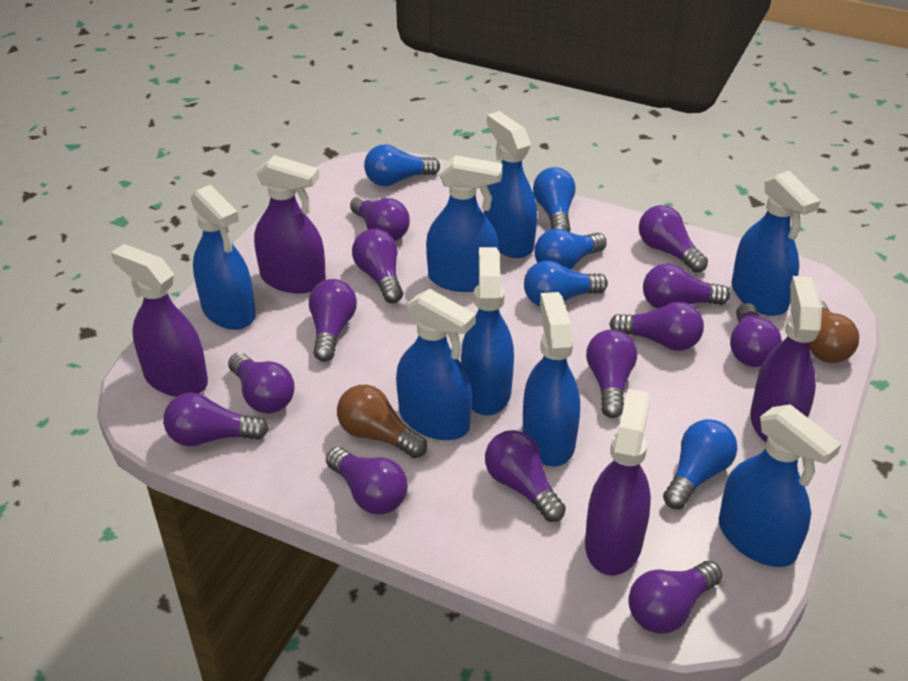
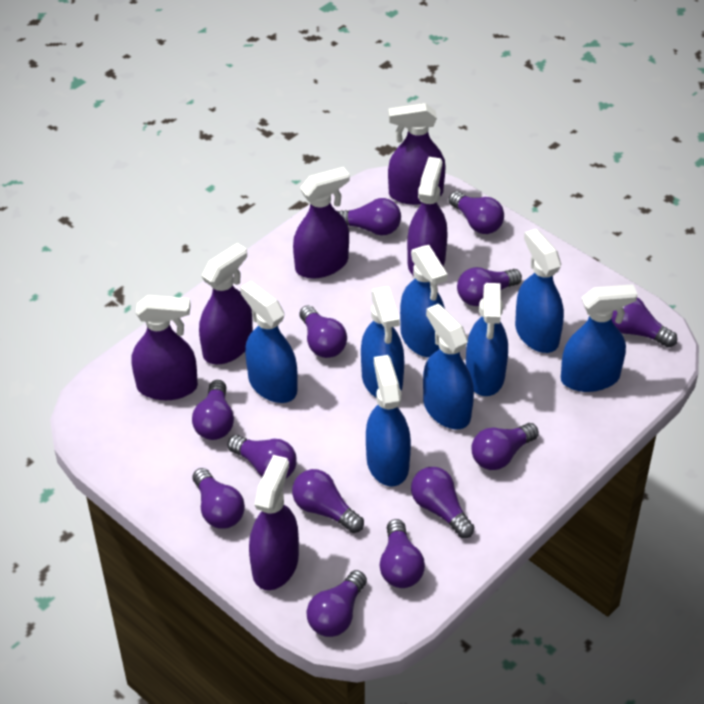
blue light bulb: [364,145,440,186] [524,261,608,307] [533,167,576,232] [534,229,607,269] [663,419,737,509] = 5 -> none = 0
brown light bulb: [337,385,427,458] [810,300,859,363] = 2 -> none = 0
purple spray bottle: [111,244,208,397] [254,155,326,293] [585,389,651,576] [750,276,822,442] = 4 -> [131,295,198,400] [199,243,253,364] [249,455,299,590] [293,167,350,279] [388,103,446,205] [407,157,448,275] = 6

